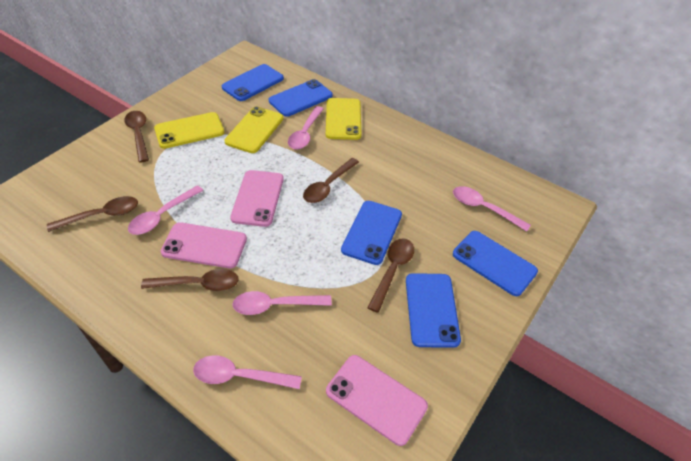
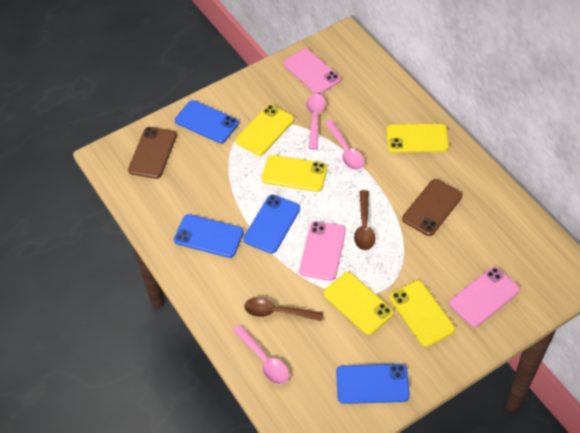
blue phone: [222,64,284,101] [269,79,333,117] [341,201,402,265] [406,273,461,348] [453,231,538,296] = 5 -> [174,214,244,258] [175,100,239,143] [243,195,300,254] [336,364,410,404] = 4
brown phone: none = 0 -> [128,127,177,179] [402,179,462,236] = 2
brown spoon: [47,196,138,232] [124,111,149,162] [141,269,239,291] [303,158,359,203] [367,238,414,313] = 5 -> [245,297,323,321] [354,190,376,250] = 2
pink spoon: [128,185,204,235] [193,355,302,389] [232,291,332,315] [288,106,324,150] [453,186,531,232] = 5 -> [233,325,289,384] [306,94,326,150] [325,120,364,170] = 3
yellow phone: [154,112,224,149] [224,106,283,153] [326,98,361,140] = 3 -> [236,105,294,156] [262,155,327,192] [323,272,394,335] [386,124,449,153] [390,280,455,347] = 5

